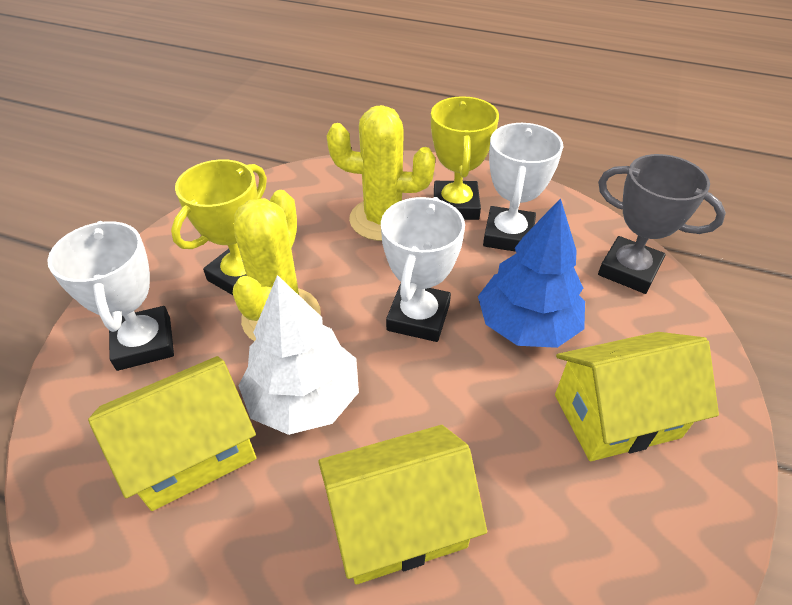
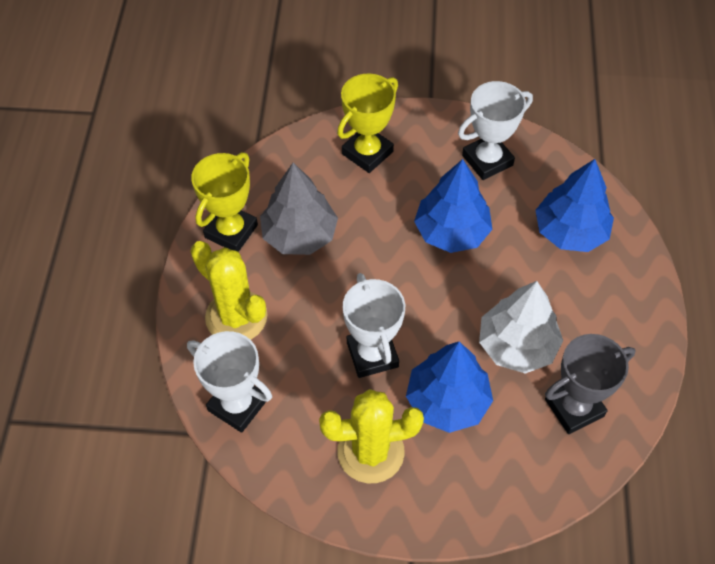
blue tree: [478,198,585,348] = 1 -> [406,342,493,433] [414,159,492,253] [535,159,614,252] = 3
grey tree: none = 0 -> [260,163,338,255] = 1
yellow house: [88,356,256,511] [318,425,487,585] [555,332,719,461] = 3 -> none = 0

